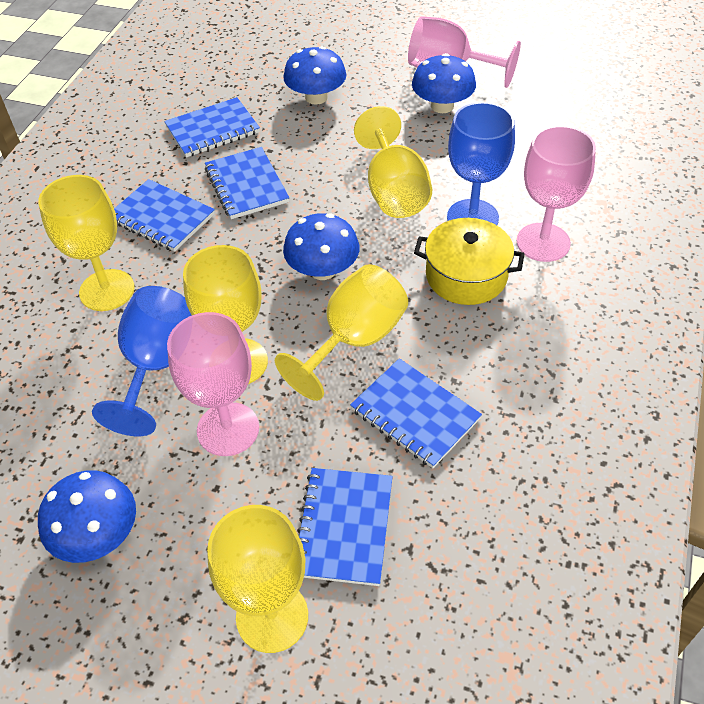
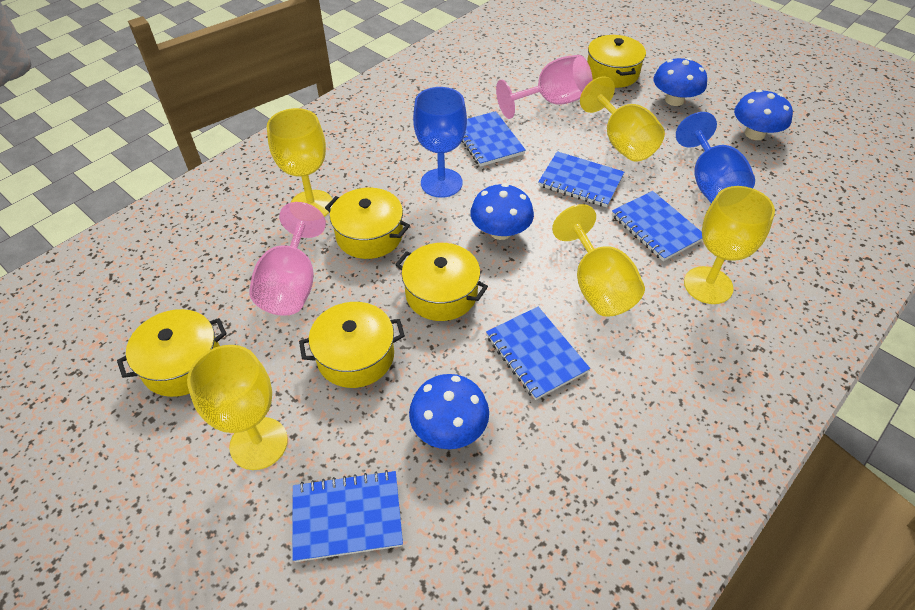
pink goblet: [167,312,259,456] [408,16,521,88] [517,126,596,262] = 3 -> [249,202,326,316] [496,55,593,119] = 2
yellow pot: [414,218,524,305] = 1 -> [117,309,227,397] [299,302,405,388] [325,188,410,259] [395,243,488,321] [587,35,646,88] = 5

